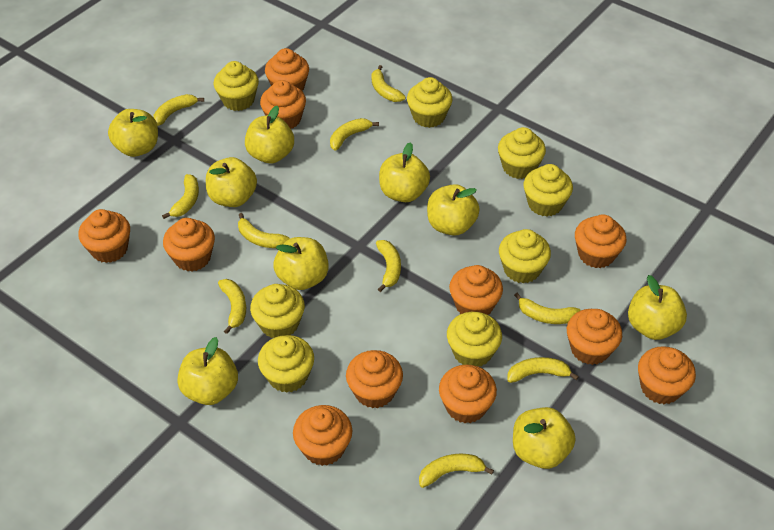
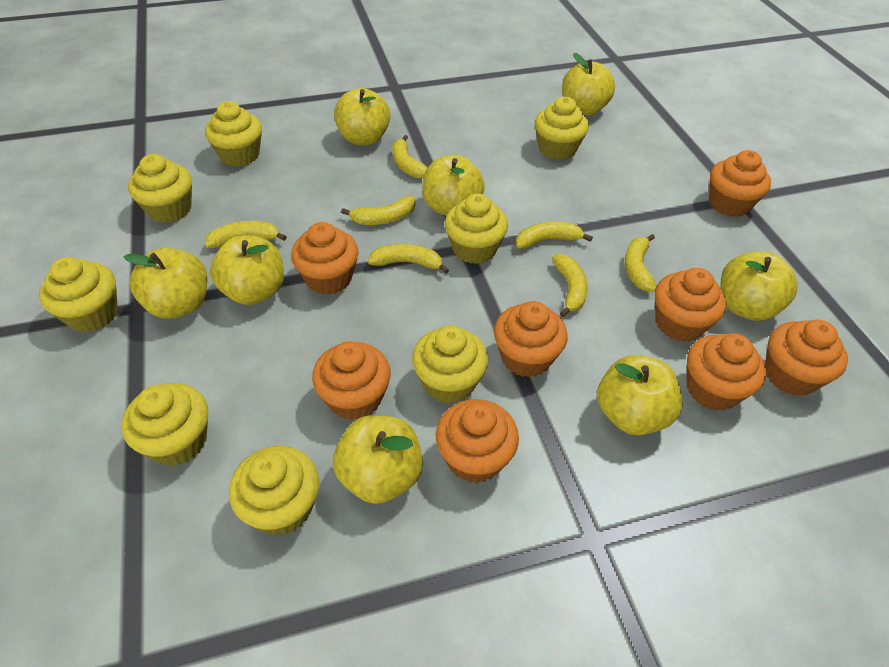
orange cupcake: [78,209,130,263] [163,218,215,271] [260,80,306,129] [265,48,309,91] [293,405,352,466] [346,350,403,408] [439,365,497,423] [449,265,503,315] [567,309,622,365] [575,214,626,268] [638,346,696,405] = 11 -> [291,222,358,295] [312,341,391,420] [436,399,519,483] [494,301,568,377] [655,268,727,342] [687,333,766,411] [709,150,771,217] [765,320,848,396] = 8
yellow apple: [108,109,158,157] [177,337,238,405] [206,157,257,207] [245,106,294,163] [274,237,329,290] [379,142,430,202] [427,184,480,236] [513,407,575,469] [628,275,687,340] = 9 -> [124,248,207,319] [210,235,284,305] [333,415,423,504] [334,88,390,145] [422,155,485,216] [562,53,615,116] [597,355,683,435] [721,252,798,321] = 8
yellow banana: [153,94,204,126] [162,174,199,219] [218,279,246,334] [238,213,290,248] [330,118,379,151] [371,65,406,102] [376,240,401,292] [419,454,494,488] [507,357,579,383] [514,293,581,324] = 10 -> [205,221,287,248] [341,196,415,225] [368,244,449,274] [392,135,428,179] [516,222,593,249] [552,254,588,317] [625,234,656,292] = 7

